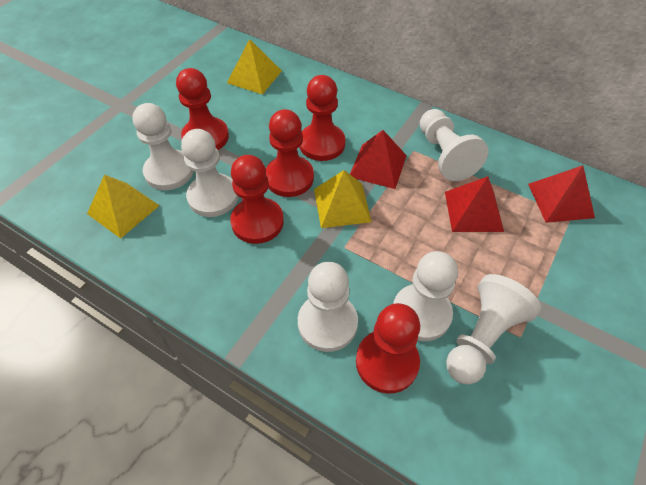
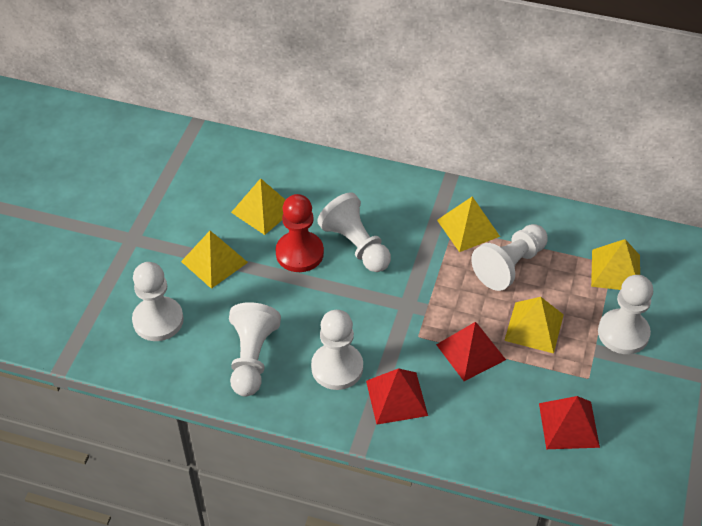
red pawn: [176,68,229,150] [230,155,284,244] [266,109,314,197] [299,75,345,161] [356,303,420,394] = 5 -> [275,194,324,272] = 1
yellow pyramid: [87,175,160,239] [227,39,282,95] [314,170,372,228] = 3 -> [181,231,248,289] [231,178,285,235] [437,196,500,252] [504,297,564,354] [591,239,640,290] = 5

